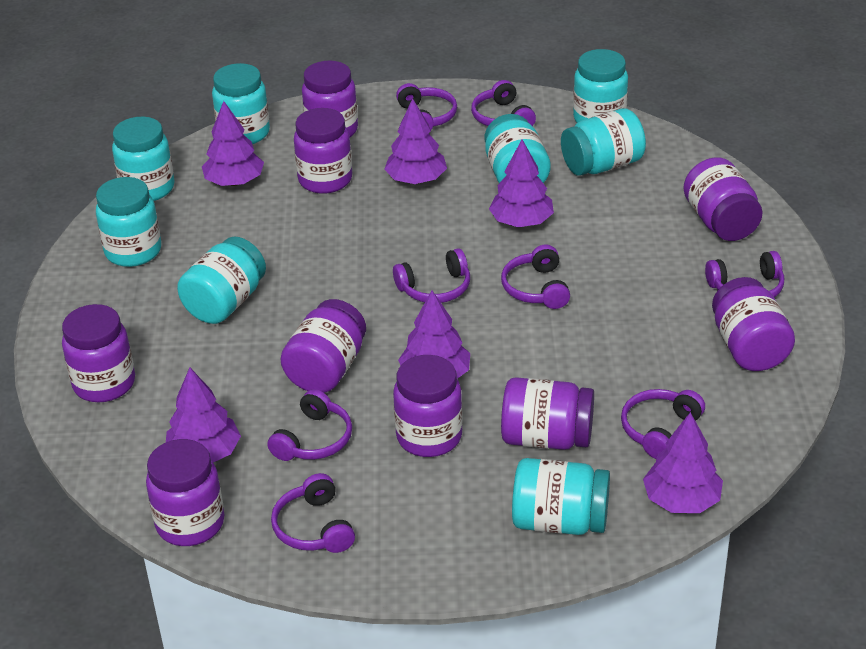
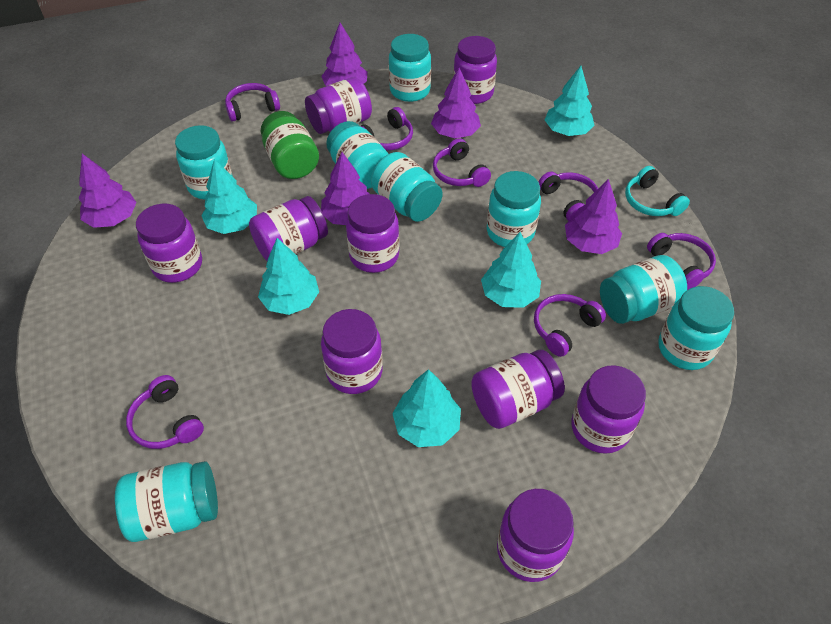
green jar: none = 0 -> [261,111,319,179] = 1
purple headphones: [268,389,352,461] [271,473,355,553] [393,249,470,303] [396,83,457,131] [471,80,536,126] [501,245,570,309] [621,389,705,459] [705,251,784,298] = 8 -> [126,375,204,449] [225,83,280,122] [360,107,413,151] [433,138,491,187] [534,294,606,357] [539,172,598,221] [647,233,716,290] = 7
purple tree: [166,367,241,462] [202,101,264,186] [384,98,447,184] [398,290,470,379] [489,140,554,227] [643,412,723,513] = 6 -> [79,154,137,228] [321,23,368,86] [321,152,370,225] [431,68,481,138] [565,179,622,254] = 5
turquoise headphones: none = 0 -> [625,166,690,216] = 1
turquoise tree: none = 0 -> [201,159,257,234] [258,238,319,315] [392,369,461,447] [481,232,541,308] [545,66,595,136] = 5

